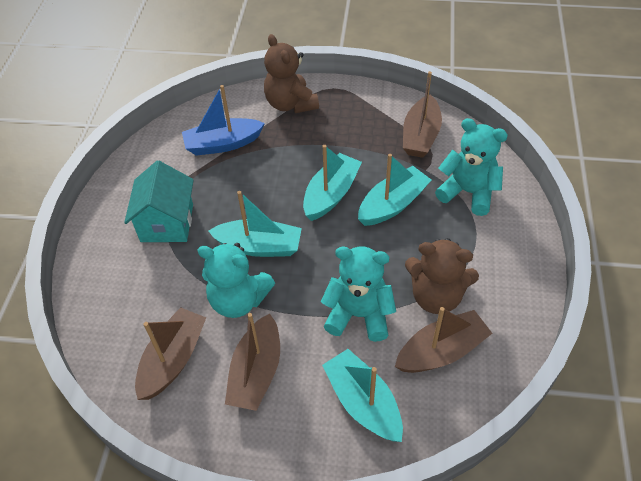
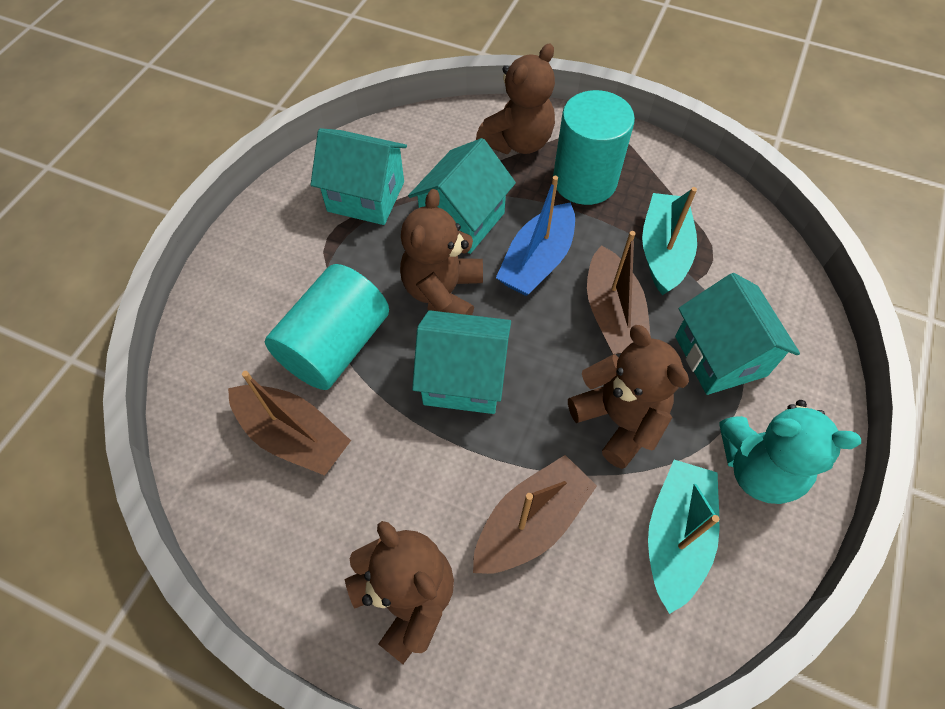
brown boat: [135,307,206,400] [225,313,280,411] [395,307,493,373] [403,71,442,158] = 4 -> [228,371,351,476] [473,455,597,574] [587,231,650,354] = 3
brown teddy bear: [264,34,319,113] [405,238,479,314] = 2 -> [345,521,454,664] [400,189,483,315] [476,44,555,154] [568,325,689,469] = 4
turquoise boat: [208,191,302,257] [303,145,362,221] [322,349,403,442] [358,154,431,226] = 4 -> [642,187,697,295] [648,460,719,614] = 2
turquoise cylinder: none = 0 -> [265,264,389,390] [553,90,635,205] = 2
turquoise house: [124,161,194,242] = 1 -> [310,128,407,225] [408,138,516,254] [412,310,511,414] [675,273,800,395] = 4
turquoise teddy bear: [197,243,275,318] [321,247,396,342] [435,118,508,216] = 3 -> [719,400,861,504] = 1

